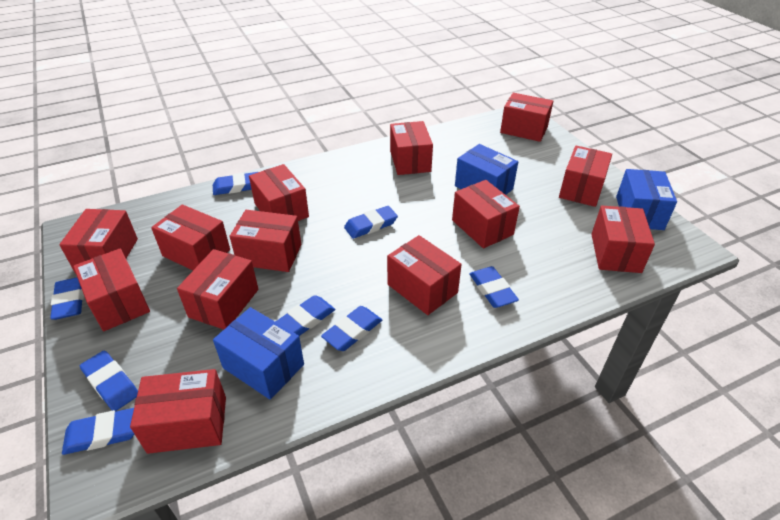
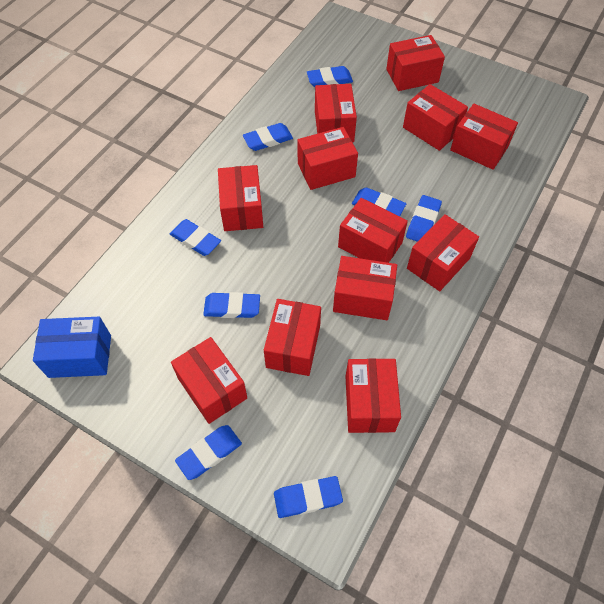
blue box: [213,307,304,399] [455,144,518,195] [616,169,677,230] = 3 -> [33,317,111,378] = 1
red box: [59,209,138,273] [73,248,150,331] [130,369,226,454] [151,204,230,270] [177,249,258,330] [230,210,301,272] [249,164,309,221] [387,235,462,315] [390,121,433,175] [452,180,520,248] [500,93,553,142] [559,146,612,207] [591,206,655,273] = 13 -> [171,337,247,424] [218,165,263,231] [264,299,321,376] [297,127,358,190] [315,84,357,142] [333,256,397,320] [338,198,408,263] [346,358,401,433] [386,35,445,91] [403,84,468,151] [407,214,479,291] [450,104,518,170] = 12

